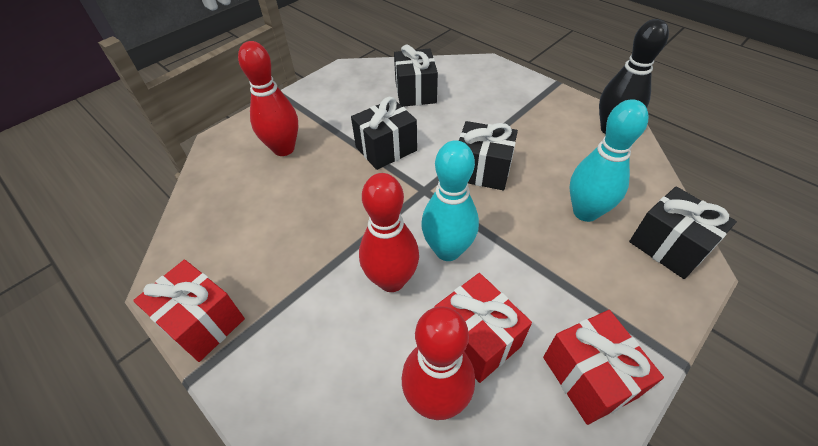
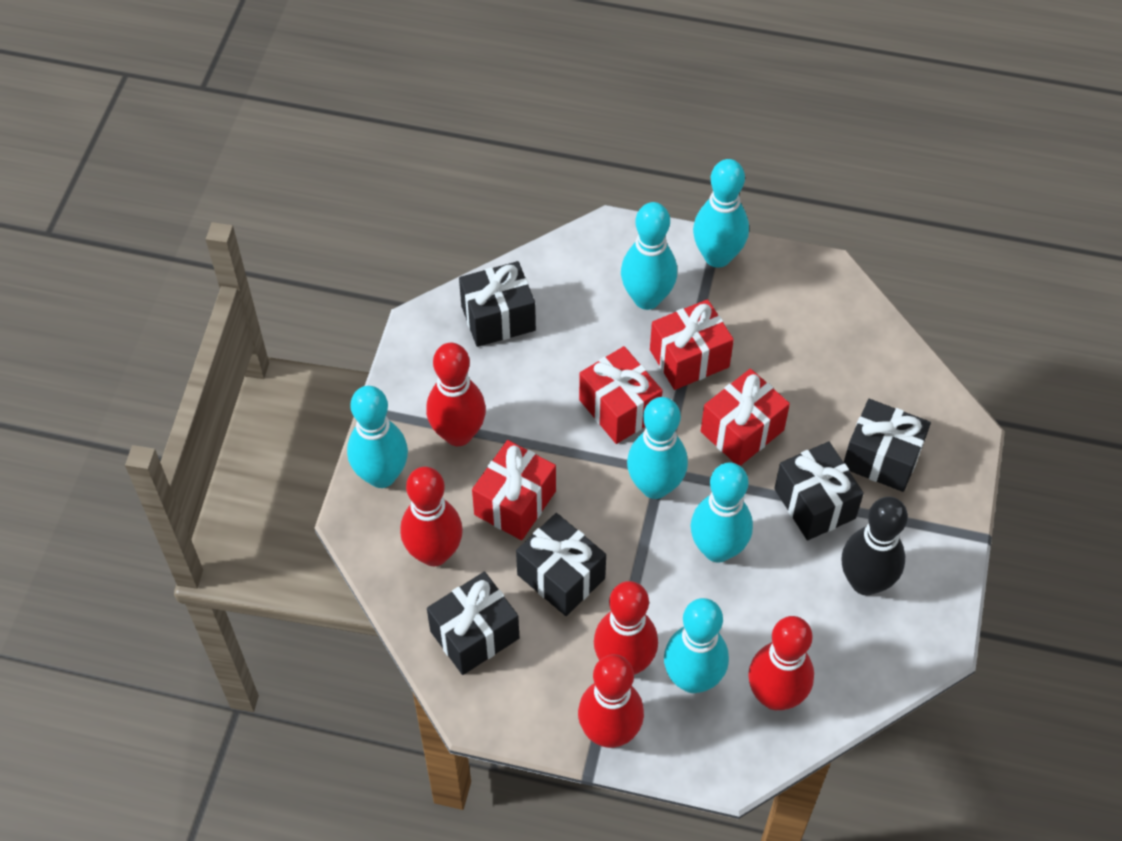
black gift: [351,97,417,170] [394,44,438,107] [459,121,518,190] [629,186,737,279] = 4 -> [427,572,519,675] [459,261,536,347] [516,513,606,616] [774,441,864,540] [844,399,931,492] = 5
red bowling pin: [238,41,298,156] [359,173,419,292] [402,306,475,420] = 3 -> [400,467,463,566] [426,343,486,446] [578,654,644,748] [594,581,658,675] [748,616,814,710] = 5
red gift: [133,260,245,362] [434,273,532,383] [543,310,664,425] = 3 -> [472,440,556,540] [579,346,663,444] [650,299,734,390] [701,369,790,466] = 4
turquoise bowling pin: [421,140,479,261] [569,99,649,222] = 2 -> [347,386,408,488] [621,202,677,310] [627,397,688,499] [664,598,729,693] [691,462,753,563] [693,159,749,268] = 6

